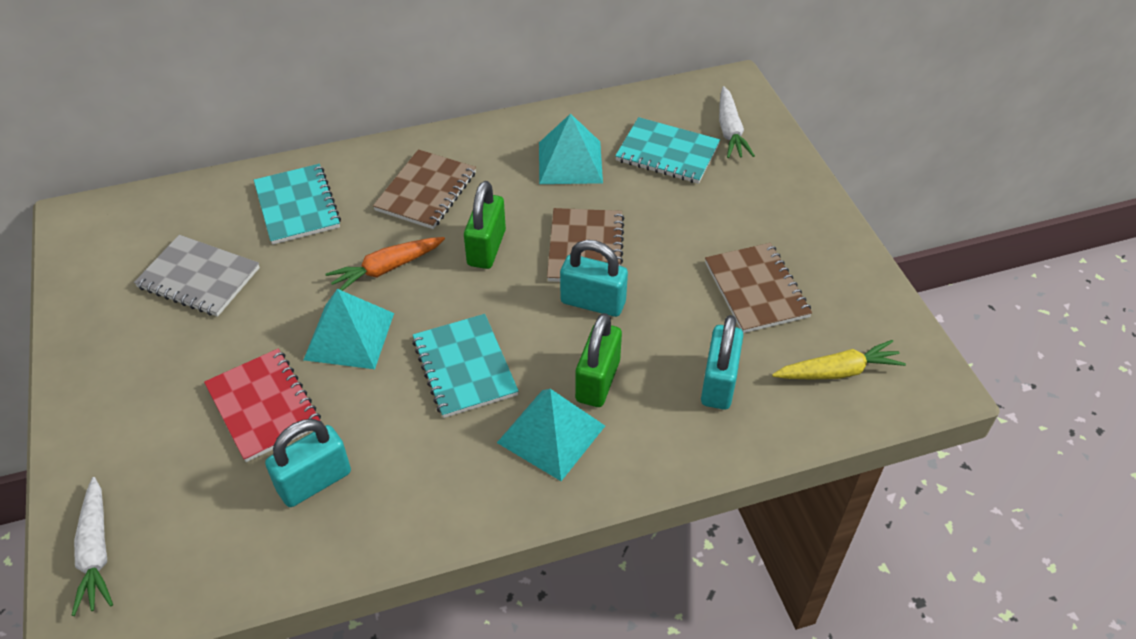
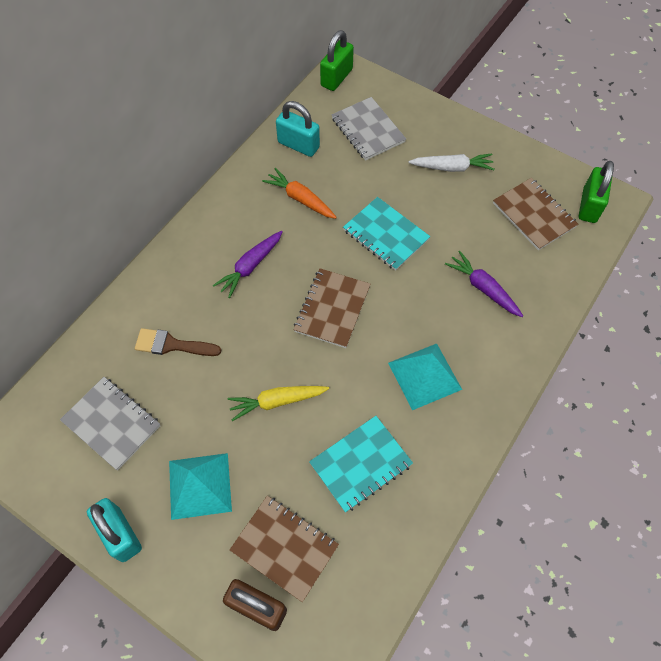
brown brush: none = 0 -> [135,328,221,356] = 1
brown padlock: none = 0 -> [223,579,287,631] = 1
grey notebook: [134,235,260,317] = 1 -> [60,377,161,471] [332,97,406,161] = 2
purple carrot: none = 0 -> [213,231,283,298] [445,251,523,317] = 2
red notebook: [204,349,321,462] = 1 -> none = 0
turquoise notebook: [254,164,341,245] [412,314,519,418] [615,117,720,184] = 3 -> [309,416,413,513] [343,197,430,271] = 2
turquoise padlock: [265,419,351,507] [560,240,628,317] [701,315,743,410] = 3 -> [87,498,142,562] [276,101,320,157] = 2
turquoise pyramid: [303,289,394,369] [497,389,605,481] [539,113,603,184] = 3 -> [169,453,232,520] [388,344,462,410] = 2
white carrot: [71,477,113,616] [719,86,755,158] = 2 -> [408,153,494,172] = 1

